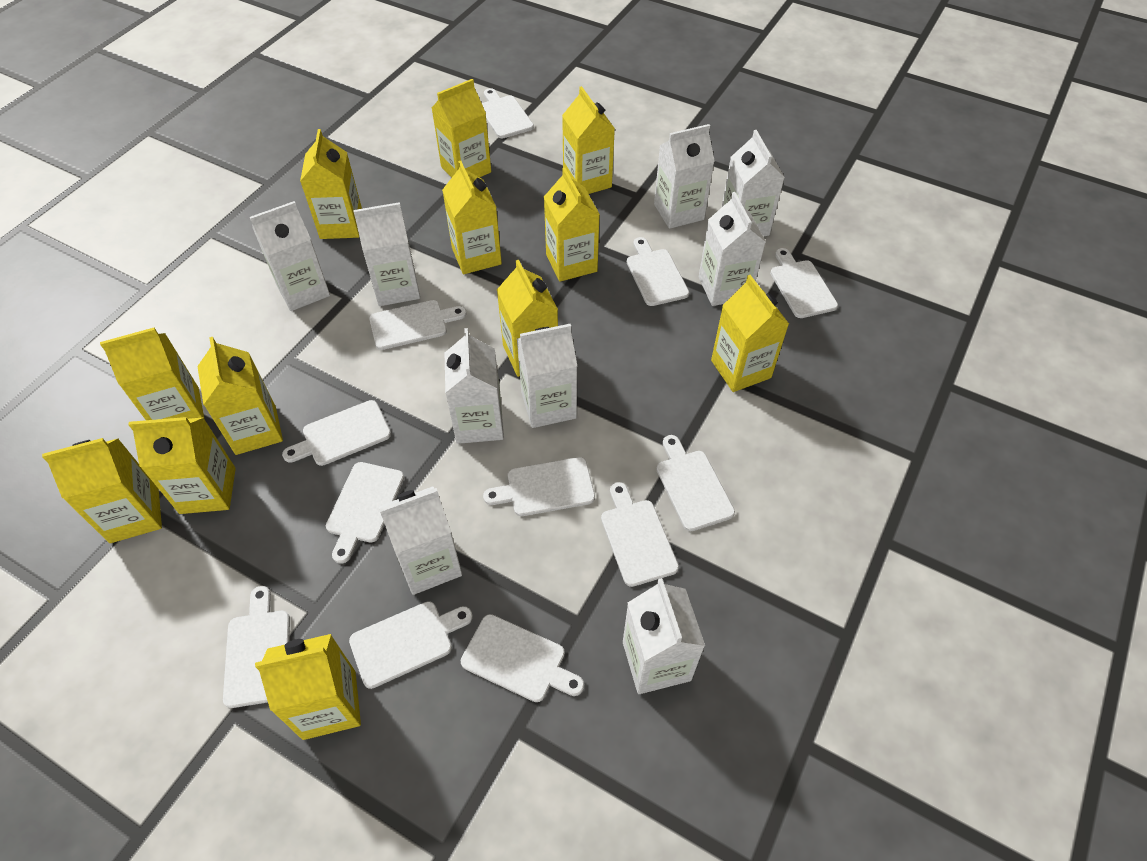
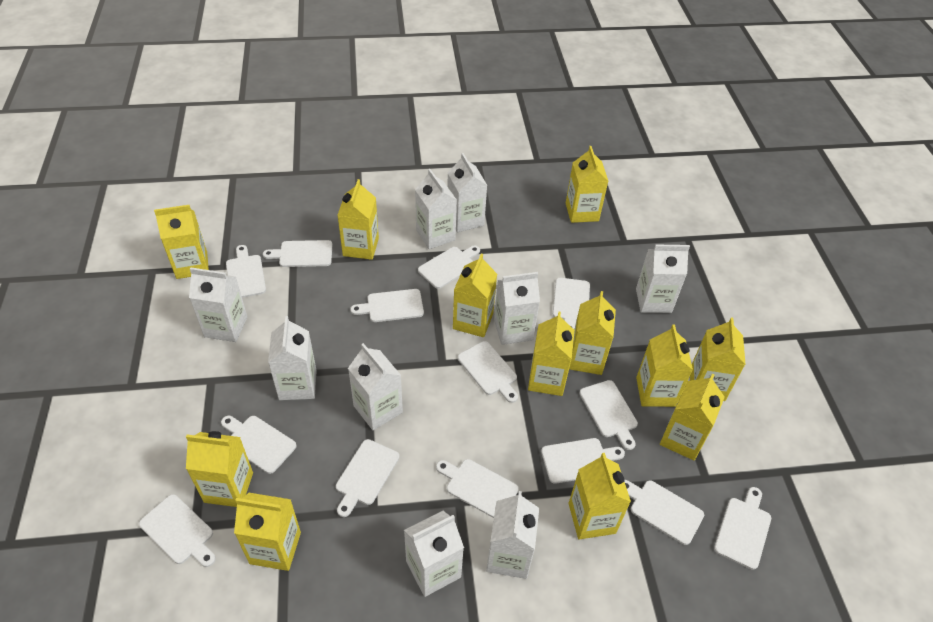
white cutting board: [223,586,290,708] [282,400,391,466] [326,462,404,564] [349,601,473,689] [369,300,467,350] [461,614,584,702] [482,88,534,138] [483,457,595,516] [601,482,679,587] [627,237,689,306] [656,435,735,531] [770,248,838,318] = 12 -> [139,494,216,567] [221,416,297,474] [226,245,266,298] [263,240,332,267] [336,439,399,517] [350,289,424,322] [418,246,480,289] [436,459,519,518] [458,341,518,403] [541,438,625,484] [553,278,590,329] [579,380,638,450] [624,480,704,545] [714,487,771,570] = 14

